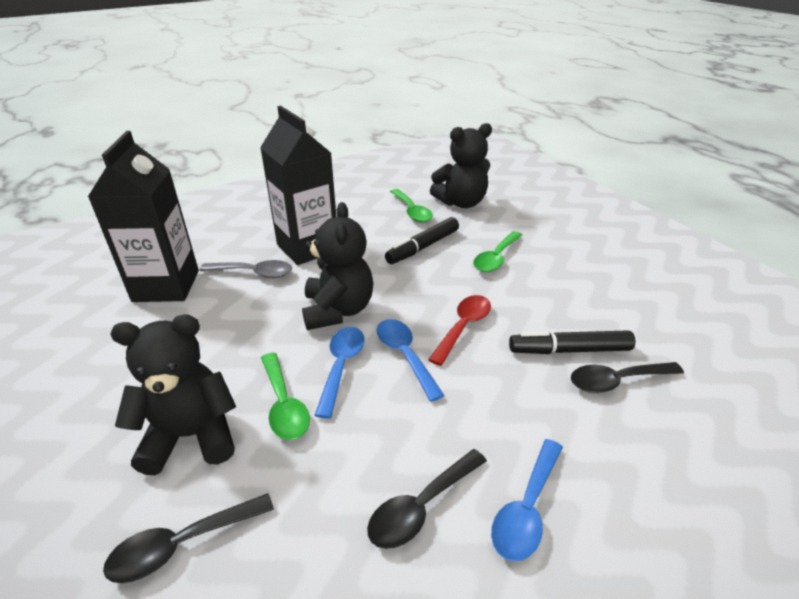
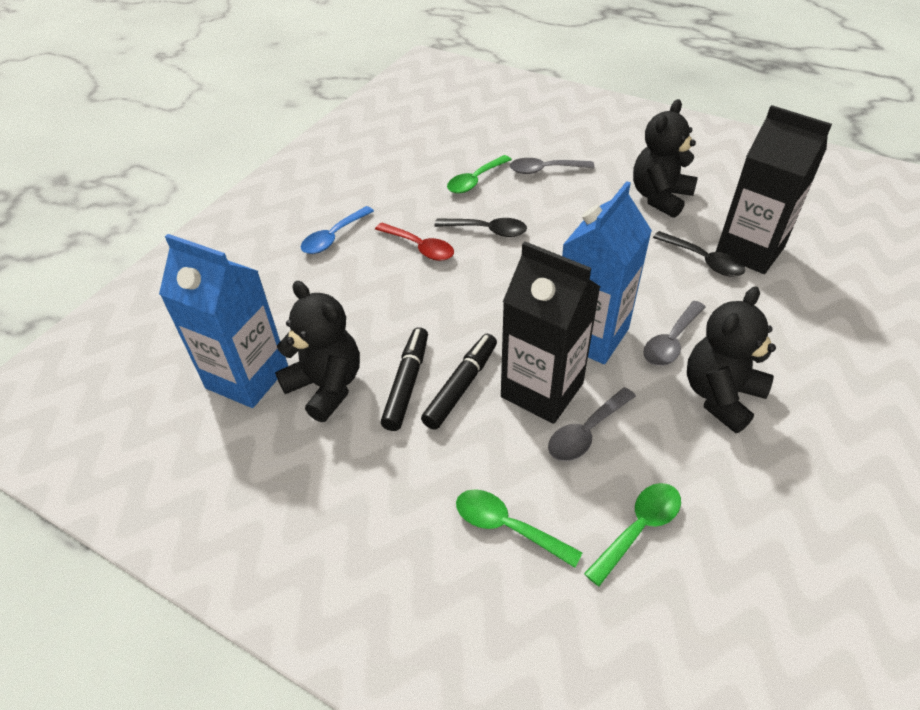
black spoon: [103,493,274,583] [367,449,487,549] [571,362,684,393] = 3 -> [435,218,527,237] [653,231,745,277] = 2
blue carton: none = 0 -> [159,234,288,408] [562,181,652,364] = 2
blue spoon: [314,327,365,419] [377,319,445,402] [491,439,563,561] = 3 -> [301,206,374,254] = 1
grey spoon: [200,260,292,278] = 1 -> [510,158,595,174] [548,387,636,461] [643,301,706,366] = 3

